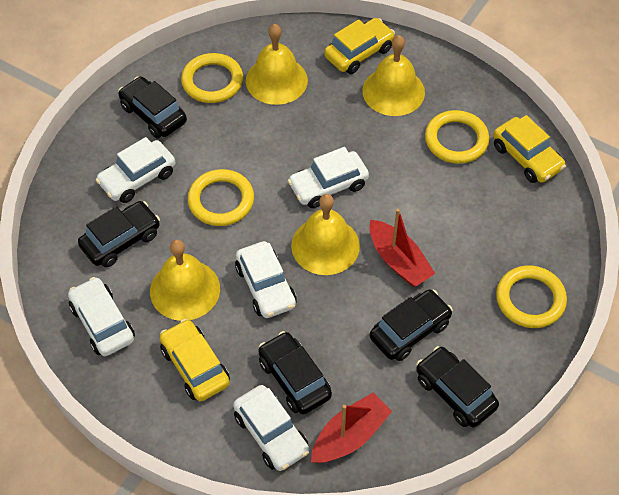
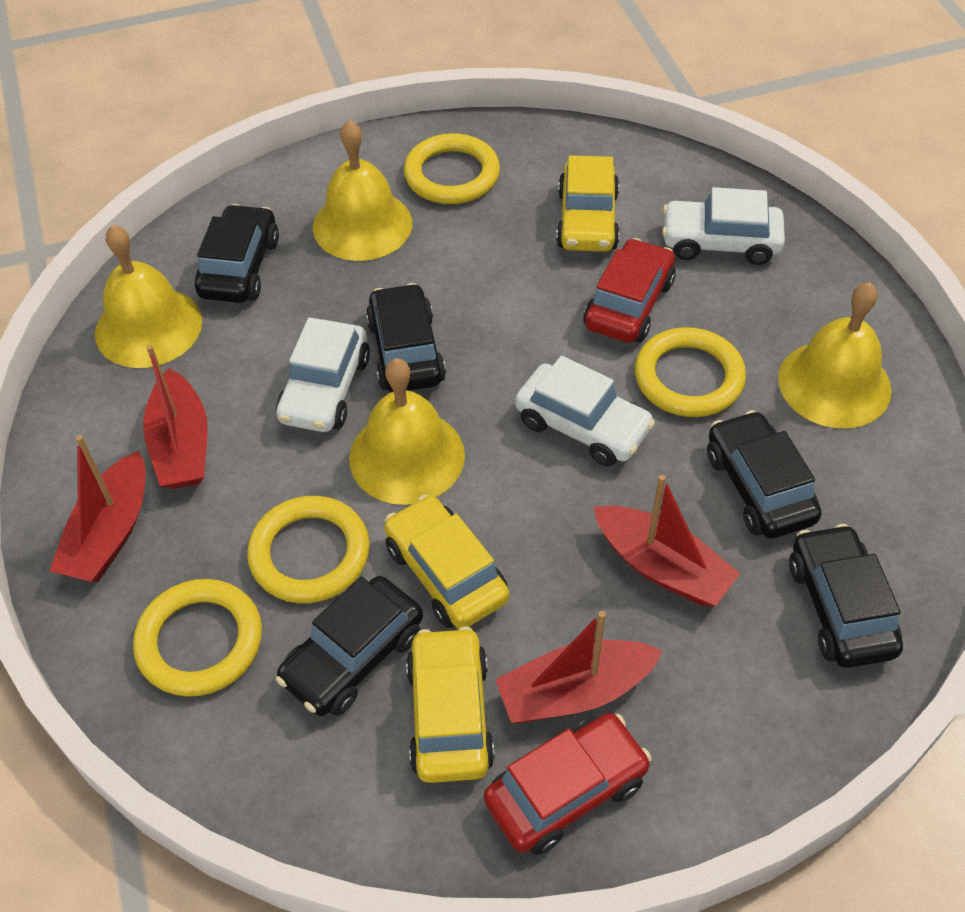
red boat: [311,393,392,463] [369,209,436,287] = 2 -> [50,435,146,582] [143,345,208,489] [495,611,663,723] [593,475,740,606] = 4
red car: none = 0 -> [484,713,652,855] [584,238,676,343] = 2
white car: [68,277,135,356] [96,137,175,203] [233,385,309,471] [235,241,297,318] [288,147,369,208] = 5 -> [276,317,370,432] [515,356,655,466] [662,187,785,265] = 3

